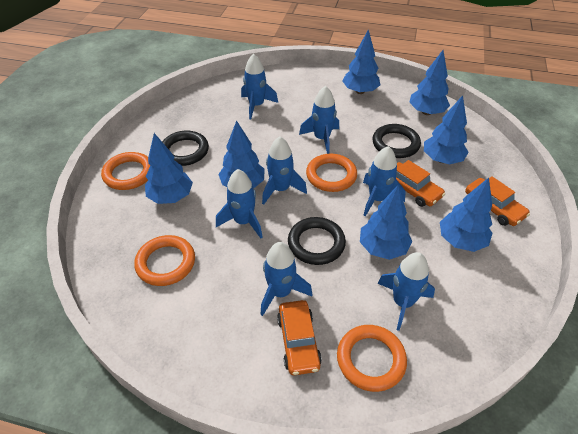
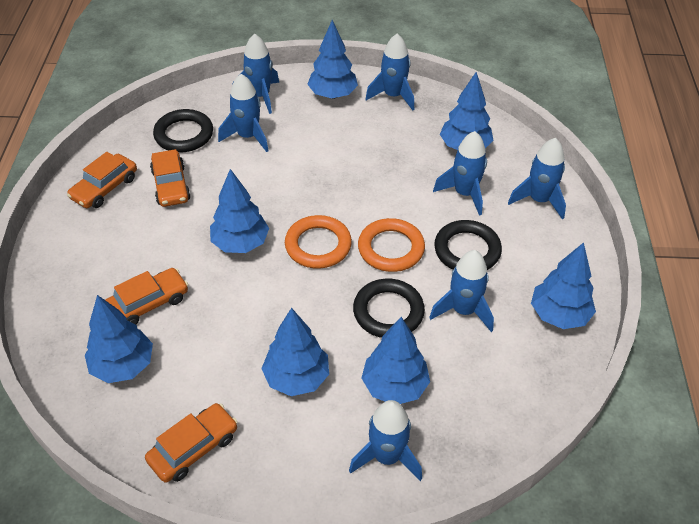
orange car: [277,300,322,375] [396,160,445,207] [465,176,530,226] = 3 -> [67,152,137,208] [106,268,188,324] [145,403,237,483] [150,149,190,207] = 4
orange ring: [101,152,150,190] [134,235,195,286] [306,154,357,192] [337,325,407,392] = 4 -> [285,215,352,269] [358,218,425,272] = 2

